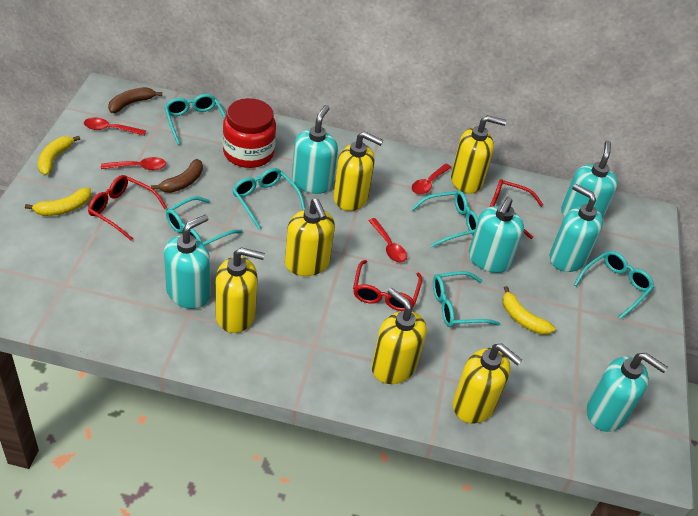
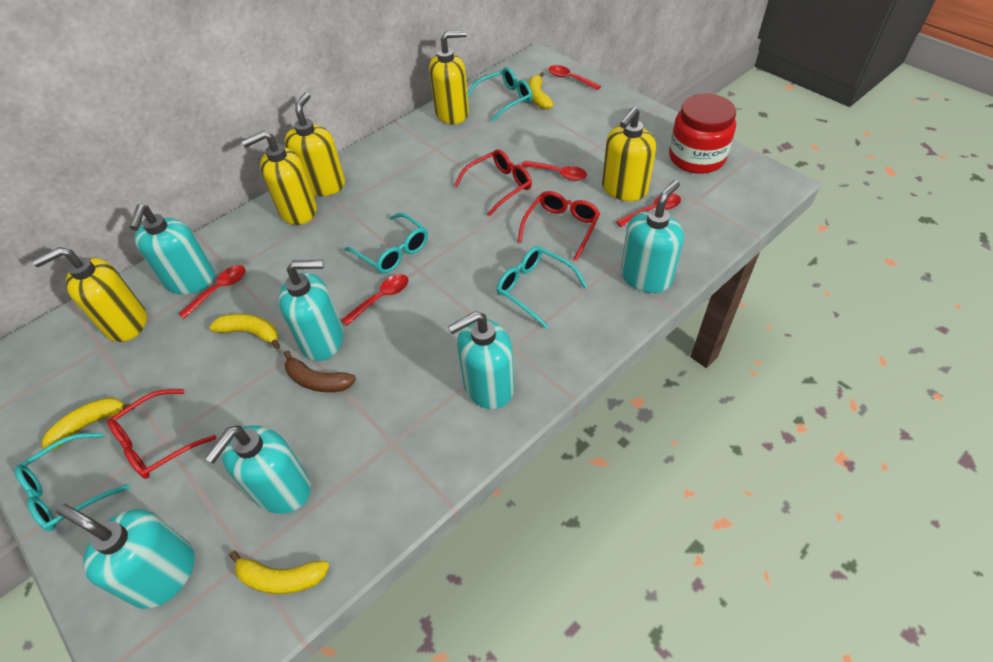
brown banana: [108,87,162,113] [151,159,203,193] = 2 -> [284,350,356,392] = 1
red spoon: [84,117,146,136] [101,157,166,170] [368,218,407,263] [412,164,451,195] = 4 -> [178,265,245,319] [342,274,408,326] [521,161,587,181] [548,65,601,90] [616,193,681,227] = 5
turquoise glasses: [164,94,226,145] [166,196,243,246] [232,168,305,230] [411,191,478,247] [433,271,500,327] [574,251,654,320] = 6 -> [15,433,130,531] [345,213,428,274] [467,67,532,122] [497,246,588,328] = 4
yellow banana: [25,187,92,216] [38,136,80,175] [503,286,555,335] = 3 -> [41,397,135,452] [209,314,280,349] [229,550,329,594] [528,72,554,109] = 4
yellow soap dispenser: [215,247,265,333] [285,198,335,276] [333,131,383,211] [372,288,427,384] [451,115,506,194] [453,344,522,424] = 6 -> [32,247,147,342] [241,131,317,225] [285,92,345,196] [429,30,469,124] [602,107,656,201] = 5

